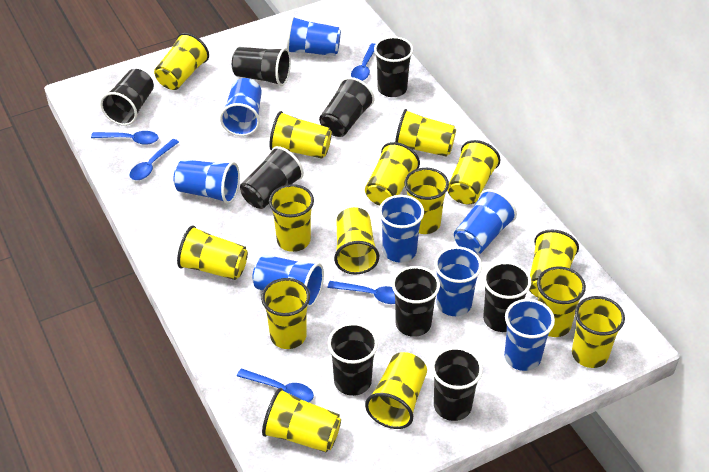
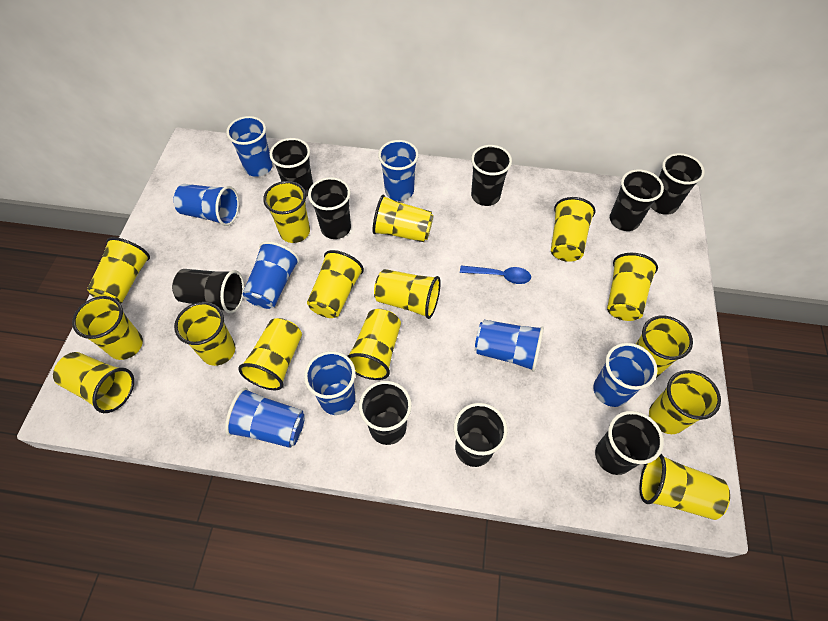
blue spoon: [91,131,159,145] [130,139,179,180] [237,369,314,402] [328,281,395,304] [351,43,375,81] = 5 -> [460,266,531,284] = 1

